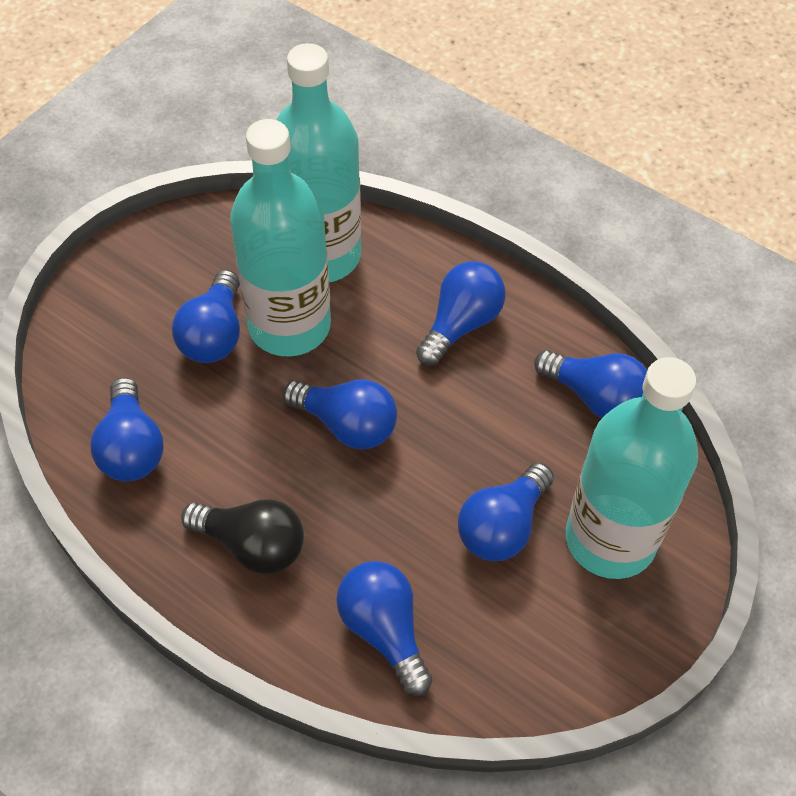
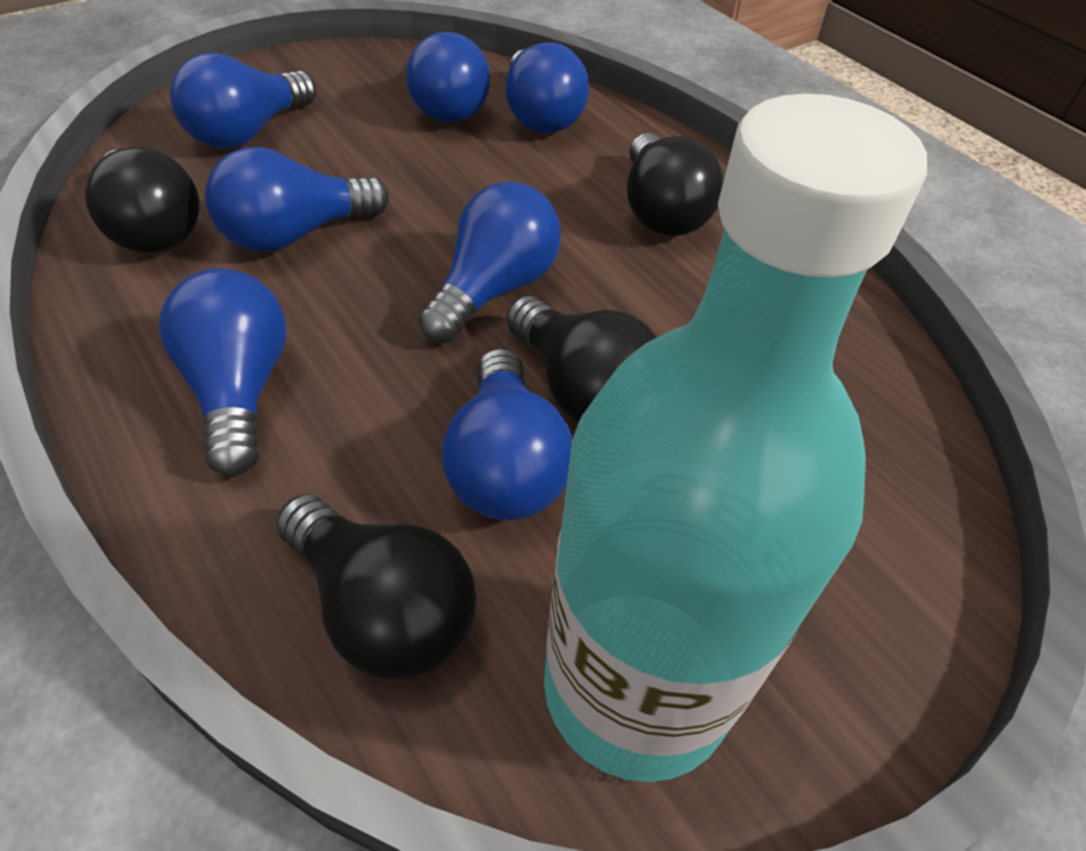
black light bulb: [181,499,304,574] = 1 -> [85,147,200,253] [276,494,477,680] [506,296,657,423] [627,133,723,236] = 4
turquoise bottle: [230,119,331,357] [276,43,361,282] [566,357,698,579] = 3 -> [544,94,927,782] = 1

